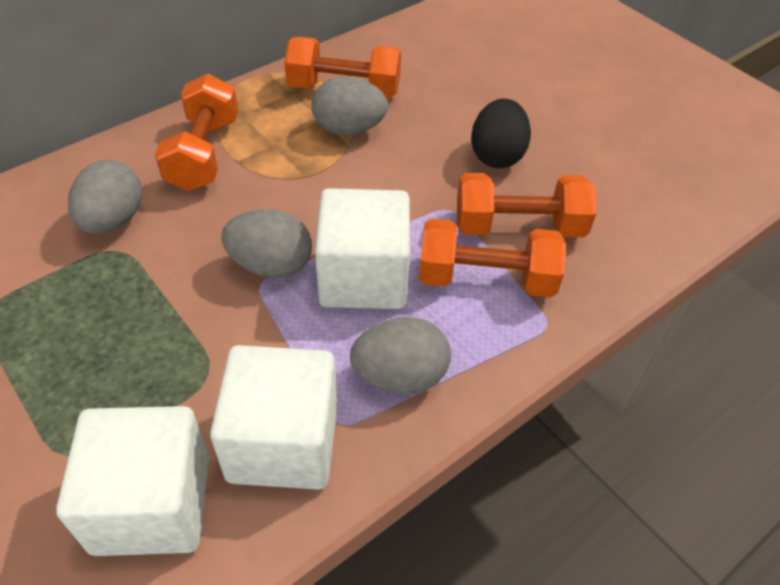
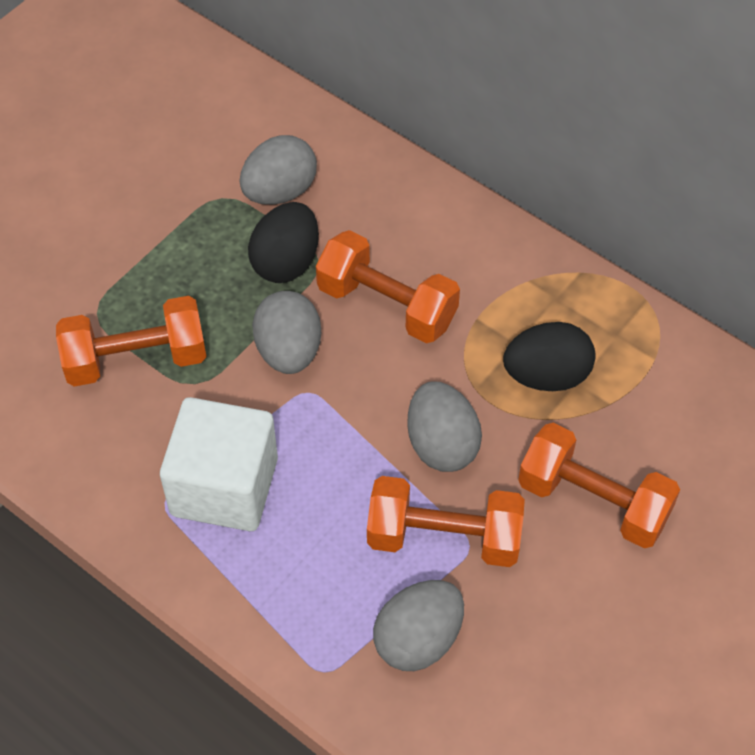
black egg: [471,99,531,168] = 1 -> [248,202,319,283] [503,322,596,391] = 2
white cube: [56,406,209,556] [210,345,337,490] [315,188,410,309] = 3 -> [160,397,278,531] = 1

